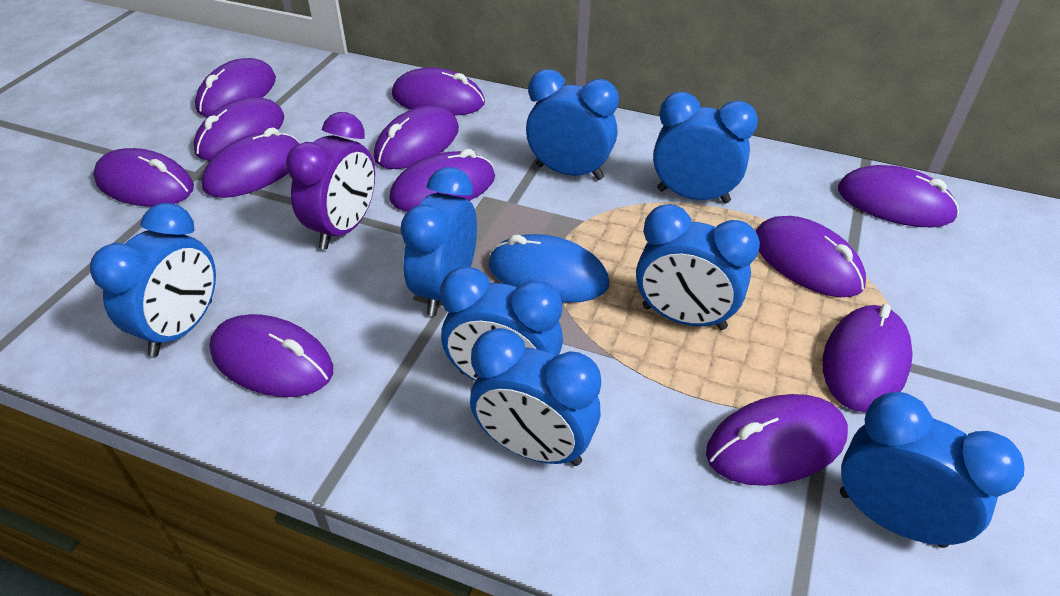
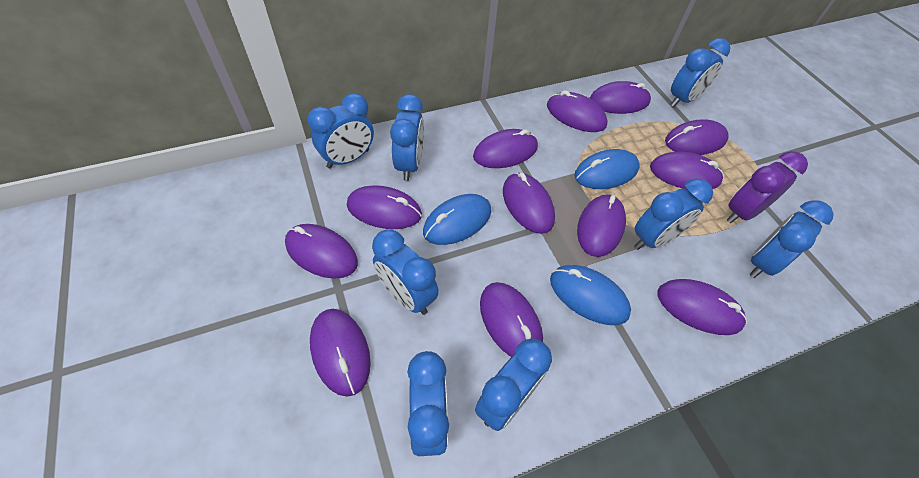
blue mouse: [489,234,609,303] = 1 -> [423,194,491,245] [550,265,631,325] [574,149,640,189] = 3

